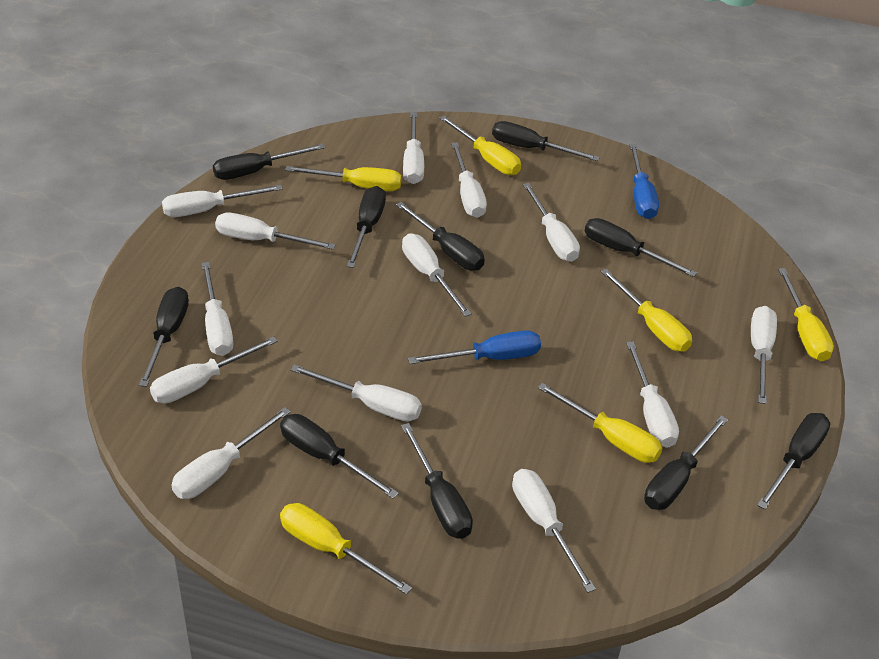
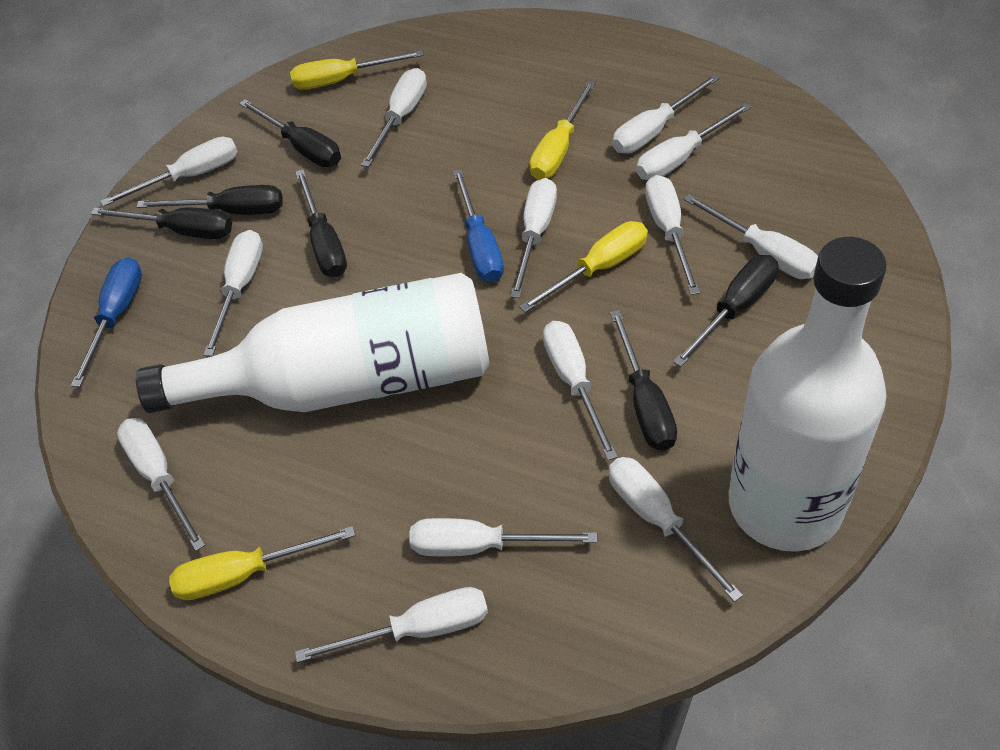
black screwdriver: [139,287,189,387] [213,144,325,180] [280,414,399,499] [347,186,386,268] [396,202,485,271] [401,423,473,539] [492,121,600,161] [585,218,697,277] [644,416,728,510] [757,413,830,510] = 10 -> [91,208,232,239] [137,185,283,214] [239,99,341,167] [295,169,347,277] [610,310,677,451] [673,255,778,367] = 6
white bottle: none = 0 -> [136,273,489,413] [729,237,887,552] = 2
yellow screwdriver: [280,503,412,595] [285,166,402,191] [439,116,521,175] [537,383,662,463] [601,269,692,352] [778,268,834,361] = 6 -> [169,526,356,600] [290,50,424,90] [519,221,648,312] [530,81,596,180] = 4

